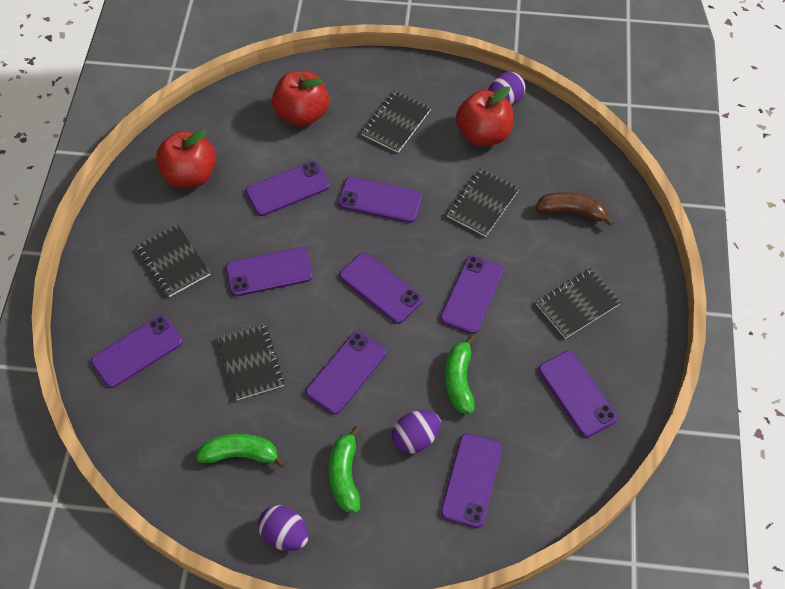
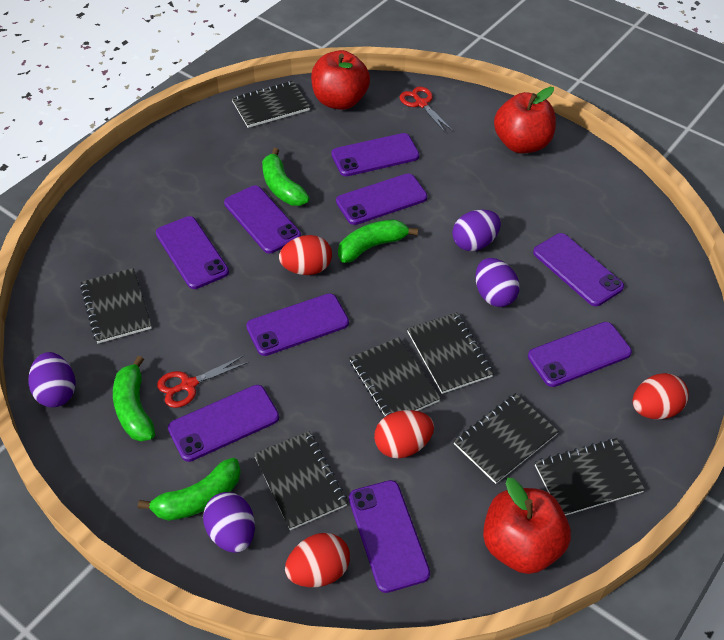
black notebook: [136,224,211,297] [217,323,285,401] [361,90,431,153] [447,168,519,237] [536,268,622,339] = 5 -> [80,268,152,343] [232,81,310,128] [254,431,348,530] [349,337,441,417] [407,312,494,394] [454,393,559,484] [535,438,645,516] = 7
brown banana: [536,192,614,226] = 1 -> none = 0
green banana: [196,434,286,468] [329,426,361,513] [445,335,476,414] = 3 -> [113,356,155,441] [138,458,241,521] [262,148,309,206] [338,219,418,263] = 4
purple egg: [258,505,309,551] [392,410,441,454] [488,72,526,105] = 3 -> [28,352,76,407] [203,492,255,553] [452,209,501,251] [475,258,520,307] = 4
red egg: none = 0 -> [279,235,332,275] [285,533,350,587] [374,410,434,458] [632,373,689,419] = 4
red scissors: none = 0 -> [157,355,249,408] [400,87,452,132] = 2

